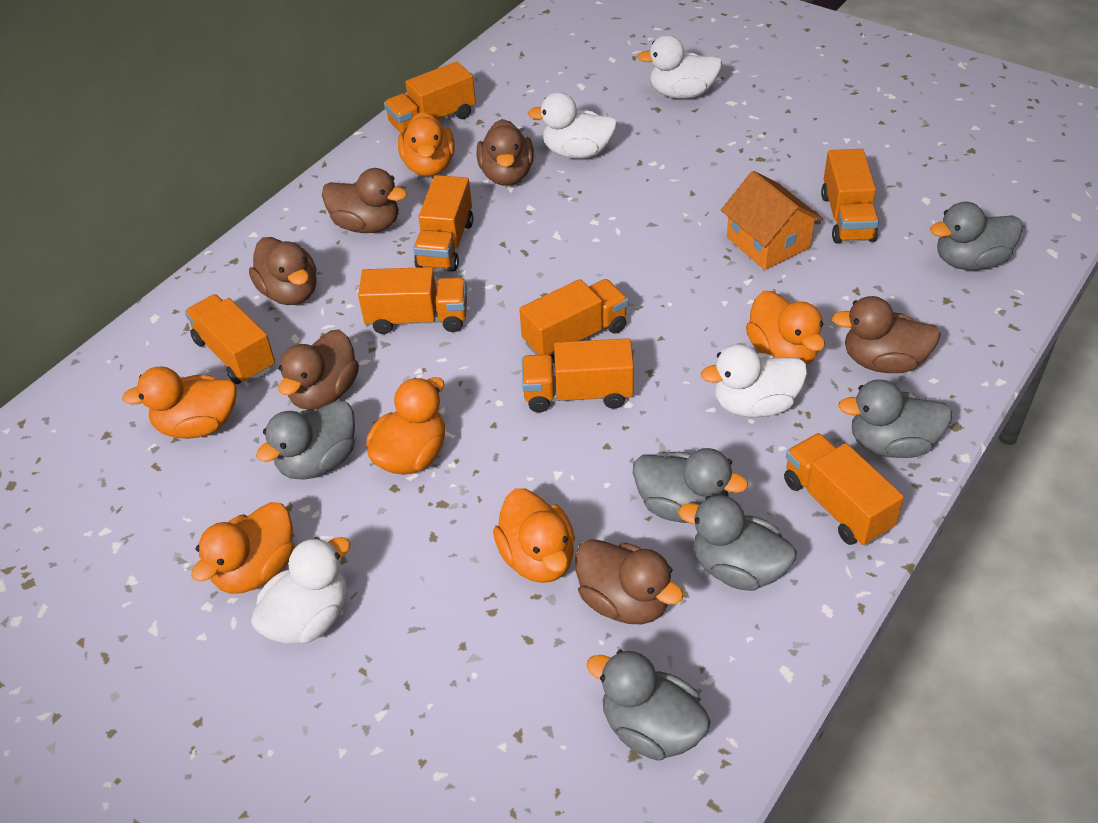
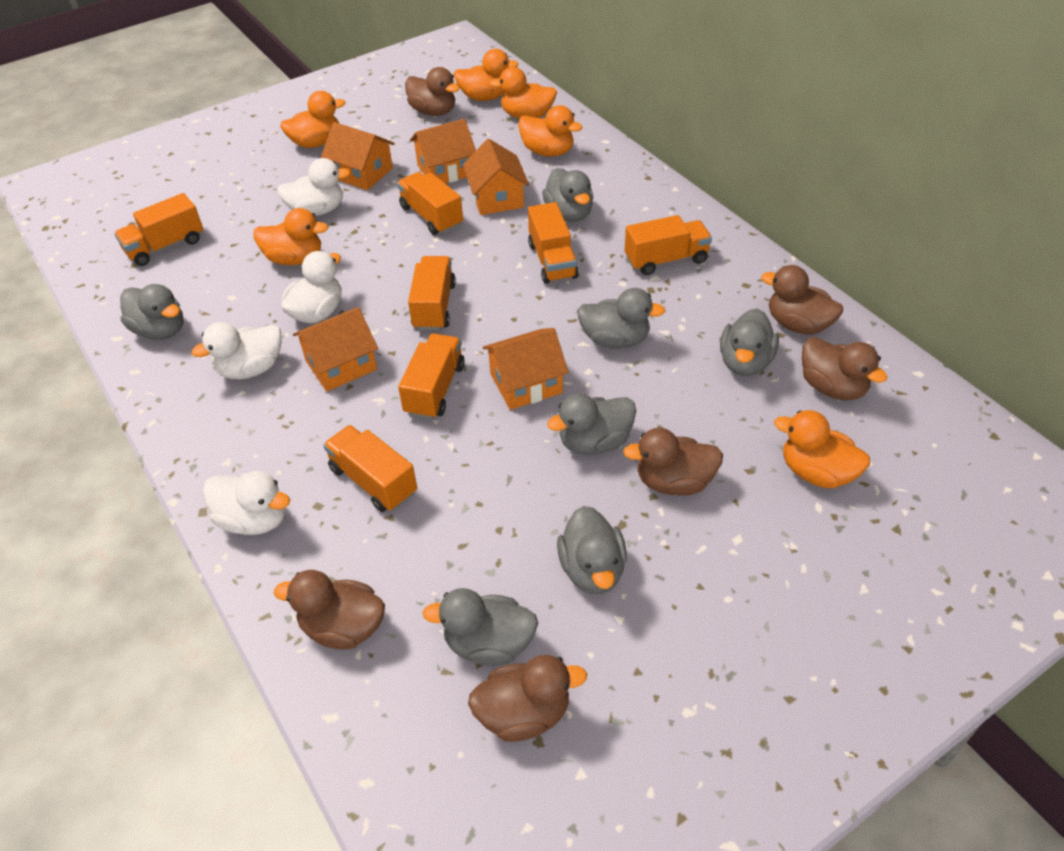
grey duck: [256,400,355,480] [586,650,711,761] [632,448,748,523] [678,495,796,591] [838,379,952,458] [930,202,1023,270] = 6 -> [120,284,184,340] [422,588,538,666] [542,168,594,222] [547,394,636,455] [557,506,627,594] [577,288,665,349] [720,308,779,376] = 7
orange house: [721,171,823,270] = 1 -> [293,307,378,392] [321,122,395,190] [410,119,476,184] [463,139,529,215] [483,328,569,410] = 5
orange truck: [185,294,275,384] [358,267,467,334] [384,61,476,134] [413,175,473,272] [519,279,628,363] [522,338,634,412] [784,433,904,546] [821,149,879,244] = 8 -> [114,193,203,266] [323,425,417,512] [397,172,463,235] [398,333,465,419] [408,256,456,331] [528,202,578,284] [625,215,712,275] = 7

